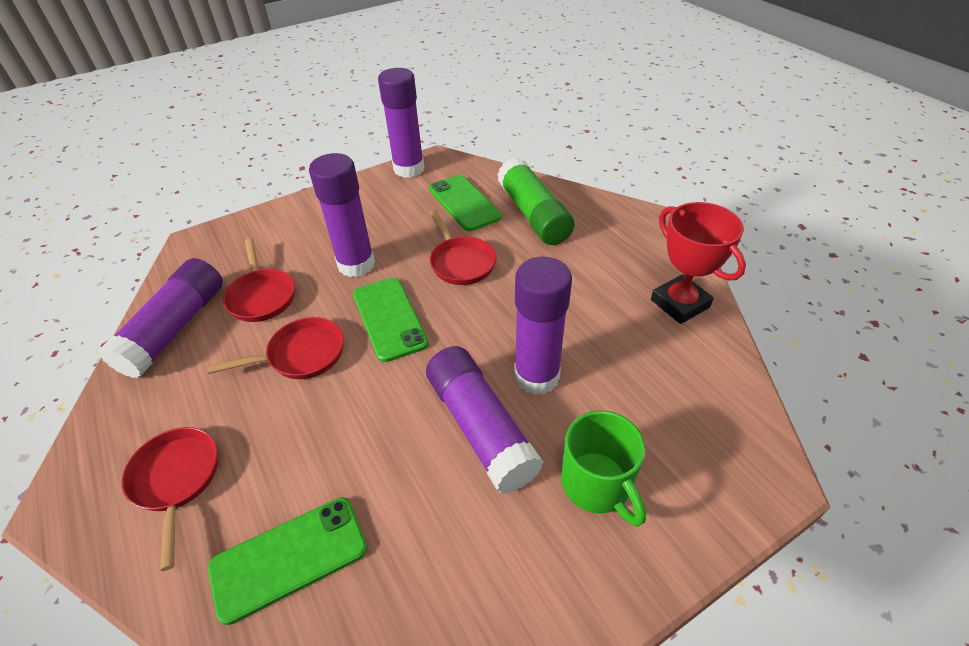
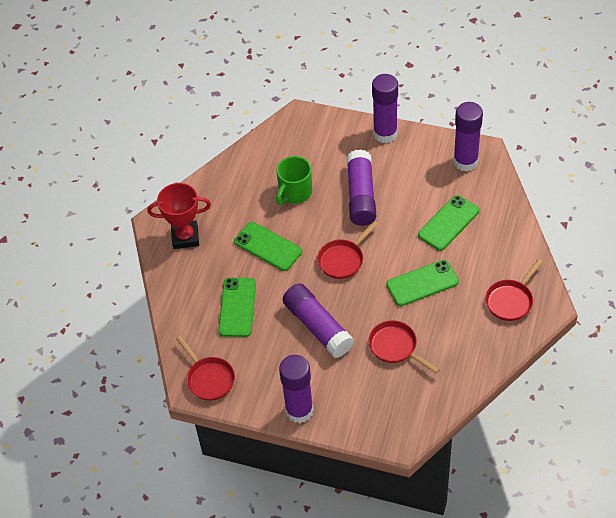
green glue stick: [497,157,574,245] = 1 -> none = 0
green phone: [208,497,367,625] [353,278,429,362] [429,175,502,231] = 3 -> [218,278,256,337] [234,222,302,271] [386,260,459,306] [418,195,479,251] = 4

